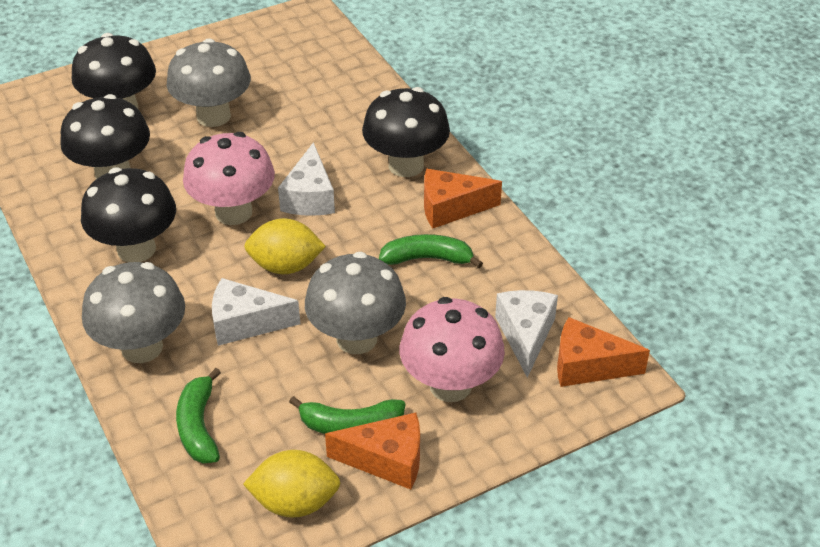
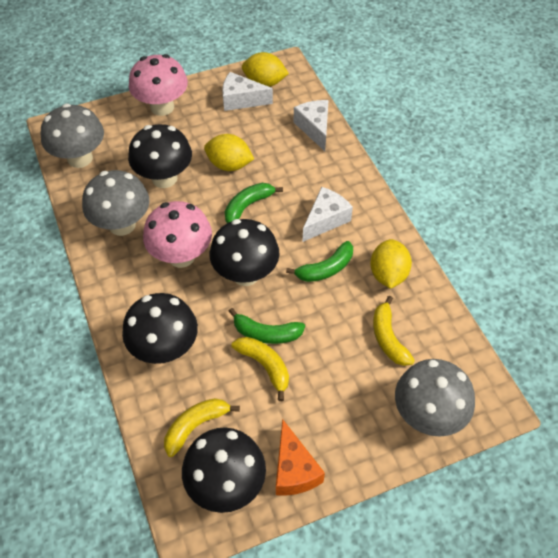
orange cheese: [325,413,420,490] [424,169,502,228] [557,317,650,387] = 3 -> [276,419,325,496] = 1
yellow banana: none = 0 -> [164,398,240,457] [232,337,289,401] [373,296,415,366] = 3
yellow lemon: [243,450,340,518] [244,218,326,274] = 2 -> [204,134,254,171] [242,52,289,87] [370,239,412,289] = 3

